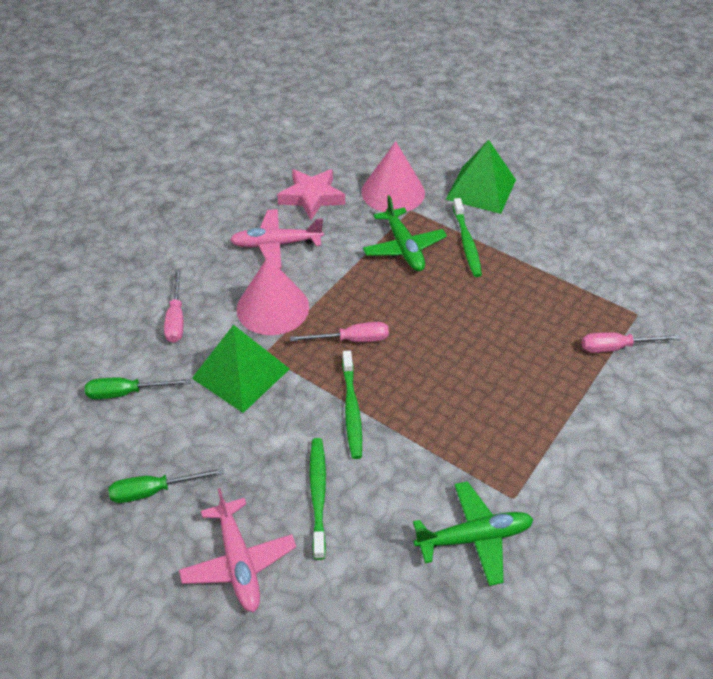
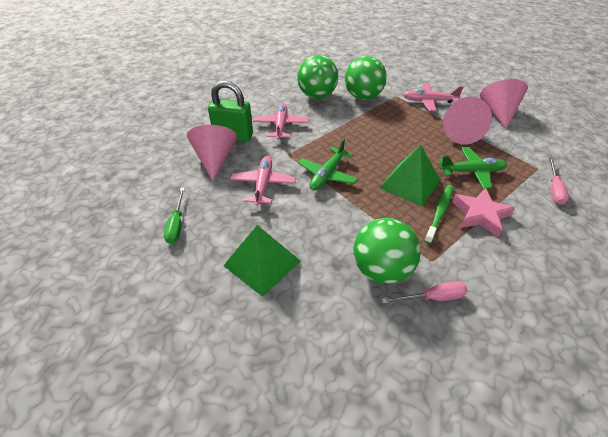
green ball: none = 0 -> [297,55,338,99] [345,56,387,100] [354,218,421,284] = 3
green padlock: none = 0 -> [208,80,253,142] = 1
green screwdriver: [85,378,191,399] [108,468,224,503] = 2 -> [164,188,185,244] = 1
green toothbrush: [310,438,326,560] [342,351,362,459] [453,198,482,277] = 3 -> [424,185,453,244] = 1
pink cone: [237,257,309,335] [361,141,425,212] = 2 -> [187,125,237,181] [443,97,492,145] [480,79,528,129] = 3
pink plane: [179,488,296,612] [230,209,324,268] = 2 -> [230,156,296,206] [253,103,309,140] [403,83,463,111] = 3
pink screwdriver: [164,269,183,343] [290,322,389,342] [582,332,680,353] = 3 -> [382,281,467,304] [549,158,569,205] = 2

